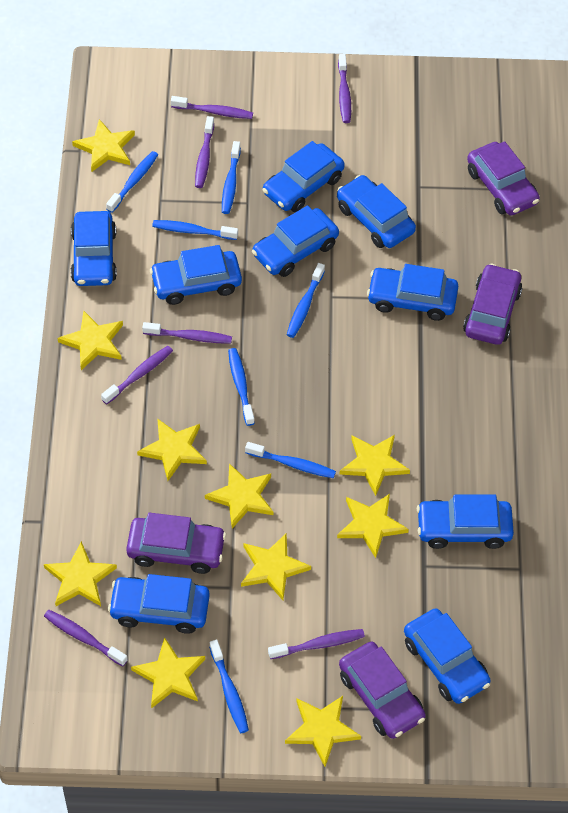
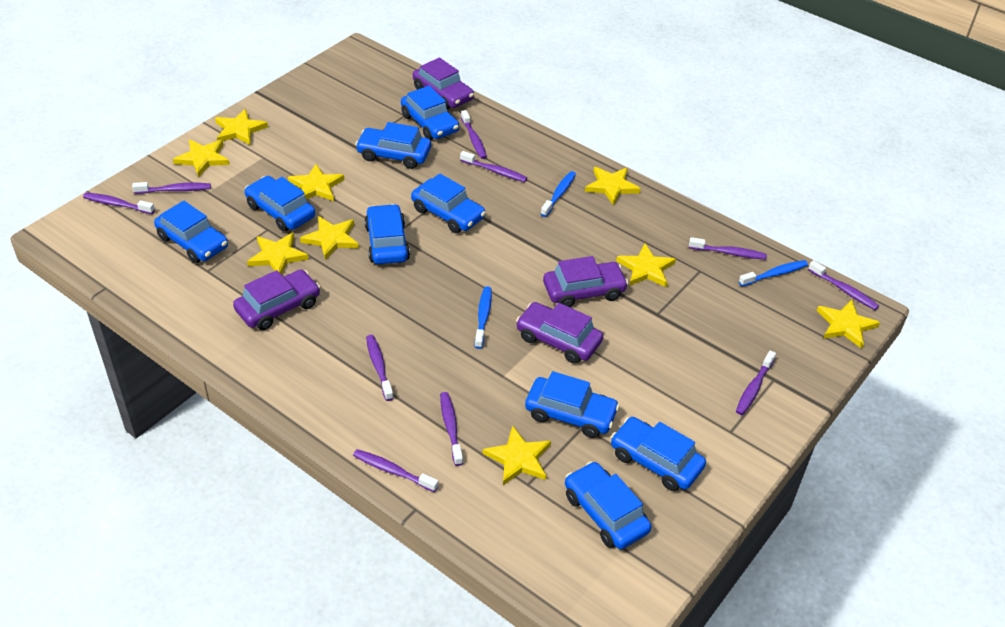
blue toothbrush: [106,151,158,213] [152,220,238,240] [209,640,249,733] [222,141,241,214] [228,348,255,426] [245,442,336,478] [287,263,325,338] = 7 -> [475,286,492,349] [541,171,576,217] [739,260,808,286] = 3
purple toothbrush: [44,610,128,666] [101,346,173,404] [142,322,232,344] [171,96,253,119] [195,116,214,188] [268,629,365,659] [338,54,351,123] = 7 -> [83,193,155,214] [132,182,211,194] [353,449,438,492] [366,335,394,401] [440,392,463,466] [460,151,527,182] [461,110,487,159] [689,237,767,260] [736,351,776,415] [808,260,879,310] = 10
yellow star: [44,541,117,606] [57,311,123,370] [72,119,135,172] [131,637,205,708] [137,418,207,481] [205,463,273,528] [241,534,311,600] [285,696,361,767] [337,494,409,558] [339,435,410,496] = 10 -> [173,139,229,177] [215,109,268,145] [247,233,308,275] [288,164,344,201] [300,216,359,260] [483,425,551,485] [585,167,641,205] [616,244,676,287] [817,300,880,349] = 9

